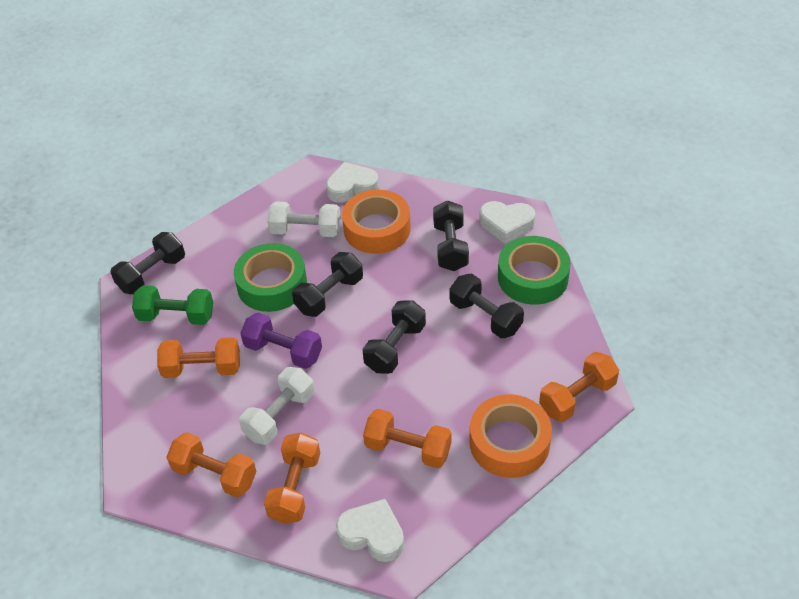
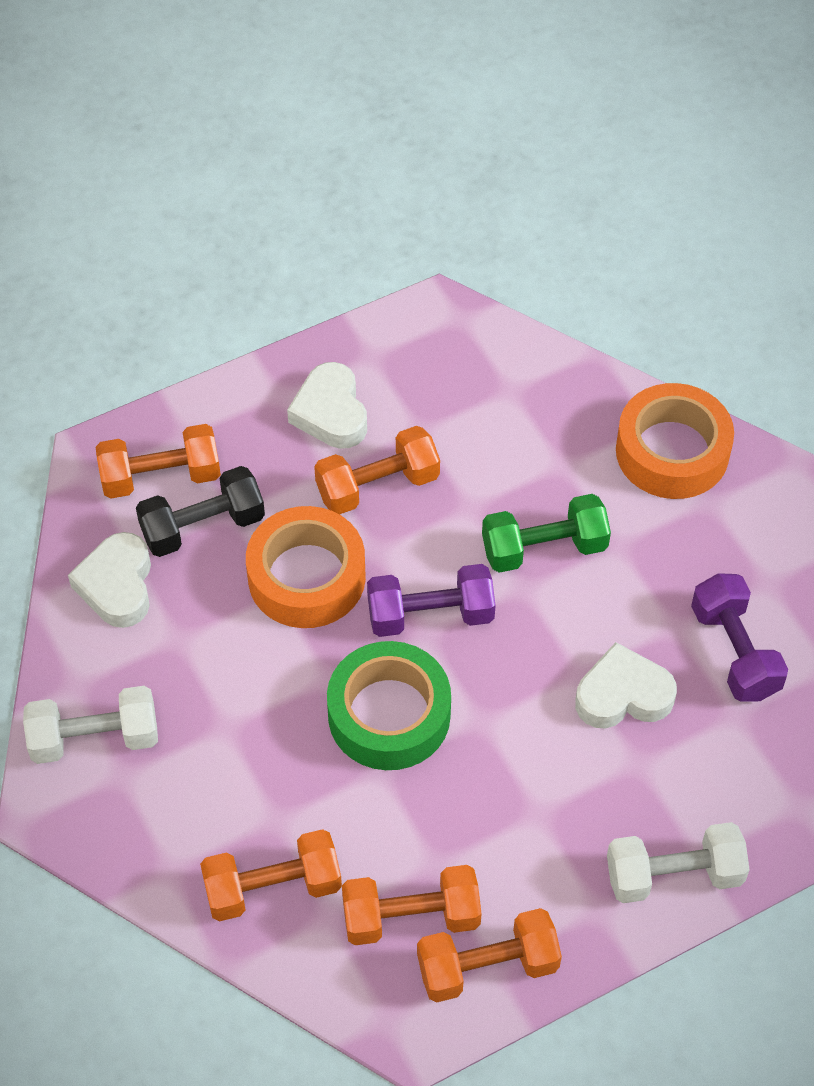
black dumbbell: [110,232,185,294] [292,252,363,317] [363,300,426,374] [433,200,469,271] [449,274,524,338] = 5 -> [136,466,265,557] = 1
green tape: [234,243,307,312] [498,236,571,305] = 2 -> [327,641,451,770] = 1
purple dumbbell: [240,312,322,369] = 1 -> [367,564,496,637] [691,573,788,702] = 2

